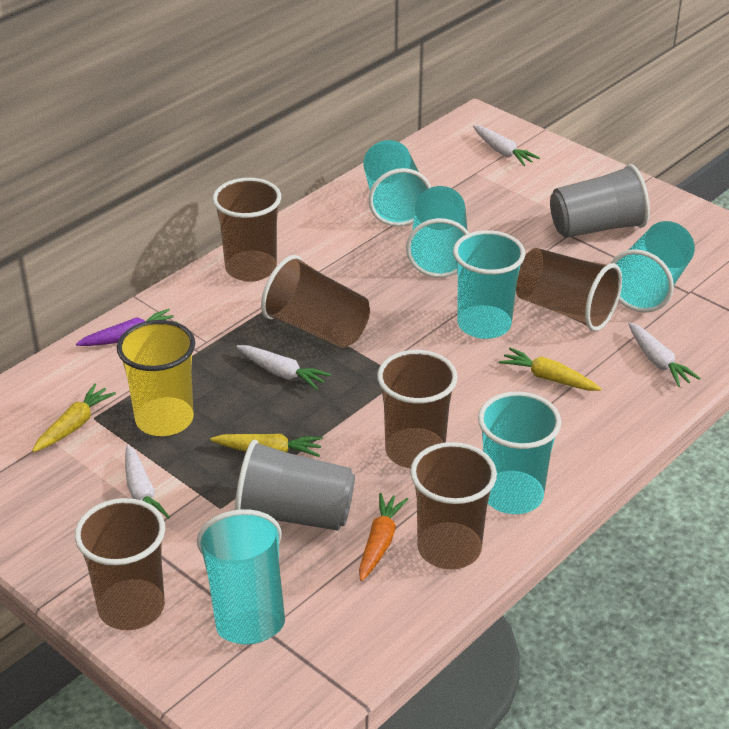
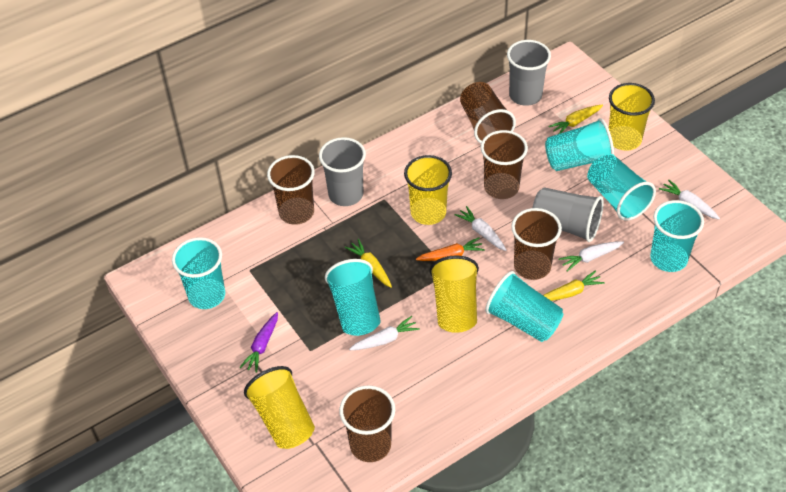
brown cup: [75,498,165,630] [212,178,281,282] [261,255,370,348] [377,350,458,468] [410,442,497,569] [516,248,622,331] = 6 -> [267,155,315,225] [339,385,395,462] [460,82,516,143] [481,130,528,199] [511,208,562,280] = 5
grey cup: [235,440,355,531] [550,164,650,238] = 2 -> [319,137,366,206] [507,40,551,106] [532,187,604,242] = 3
yellow cup: [117,320,195,436] = 1 -> [244,366,315,449] [404,155,452,225] [430,256,479,333] [609,83,655,151] = 4

